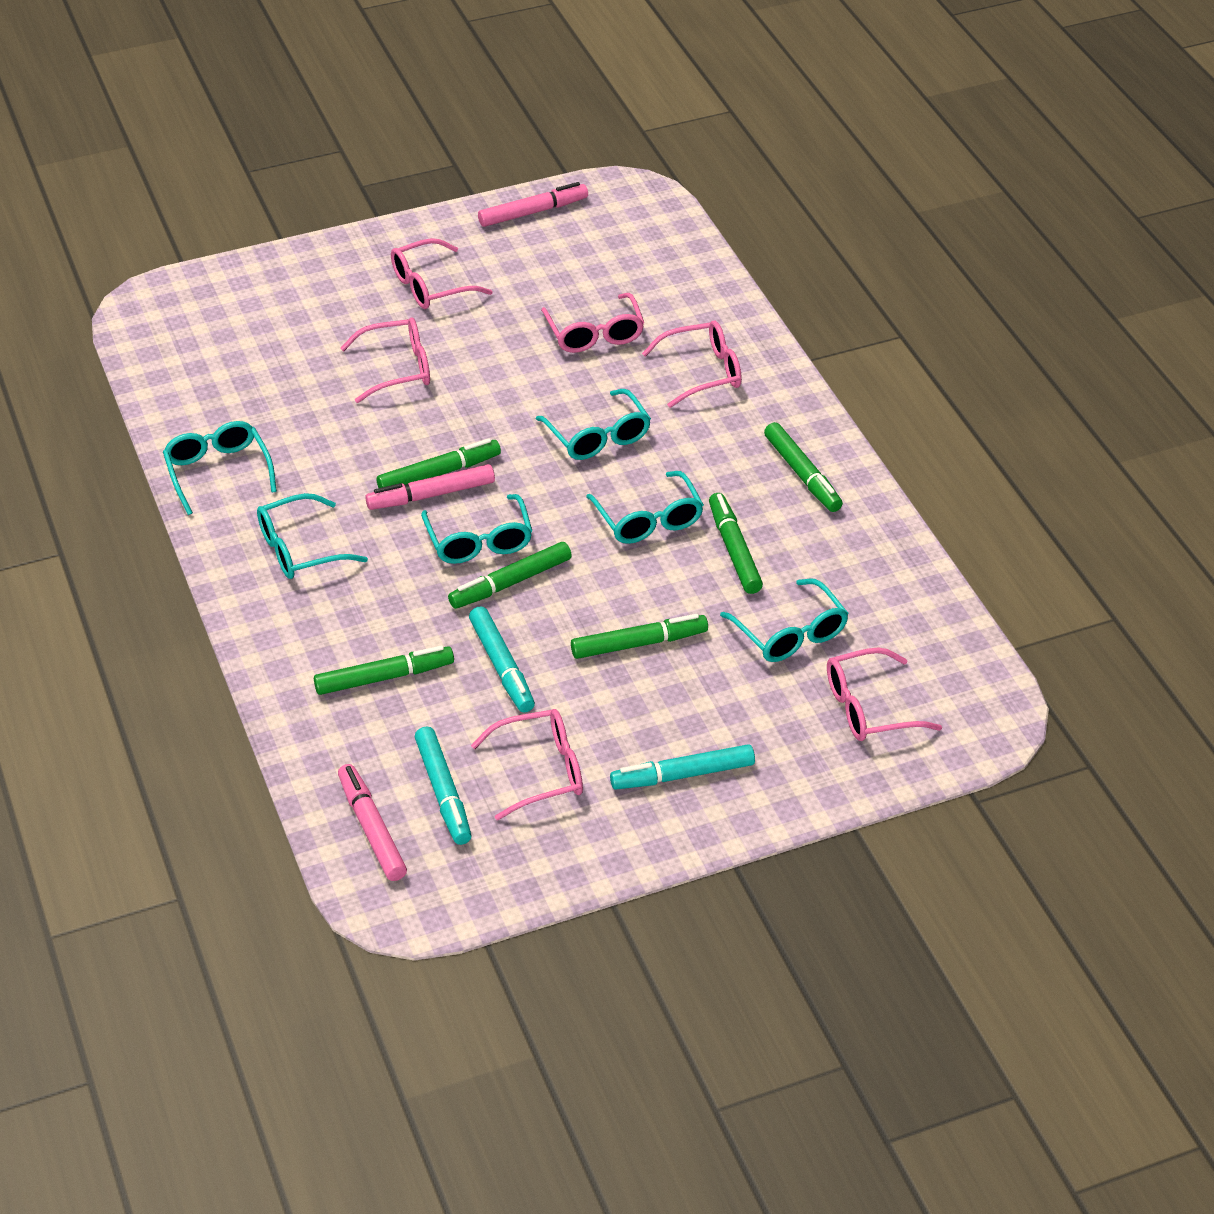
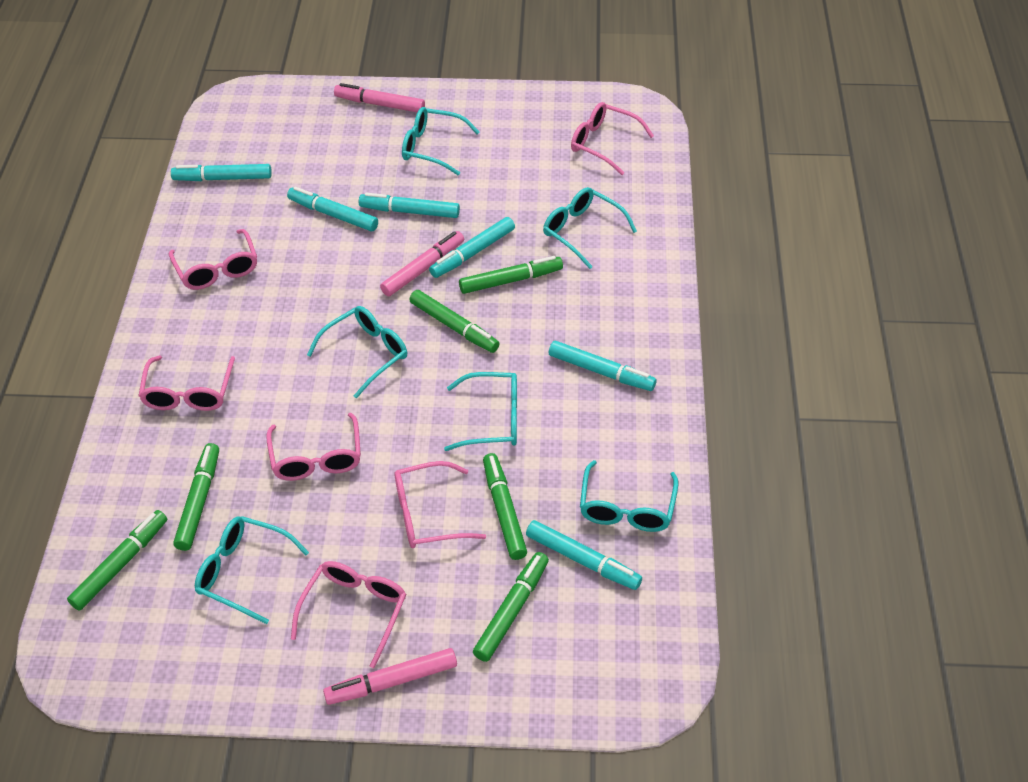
turquoise marker: [415,726,472,845] [469,606,535,713] [610,744,755,790] = 3 -> [171,164,272,181] [287,187,378,232] [359,193,460,218] [429,217,515,278] [526,520,642,590] [549,341,656,391] = 6

